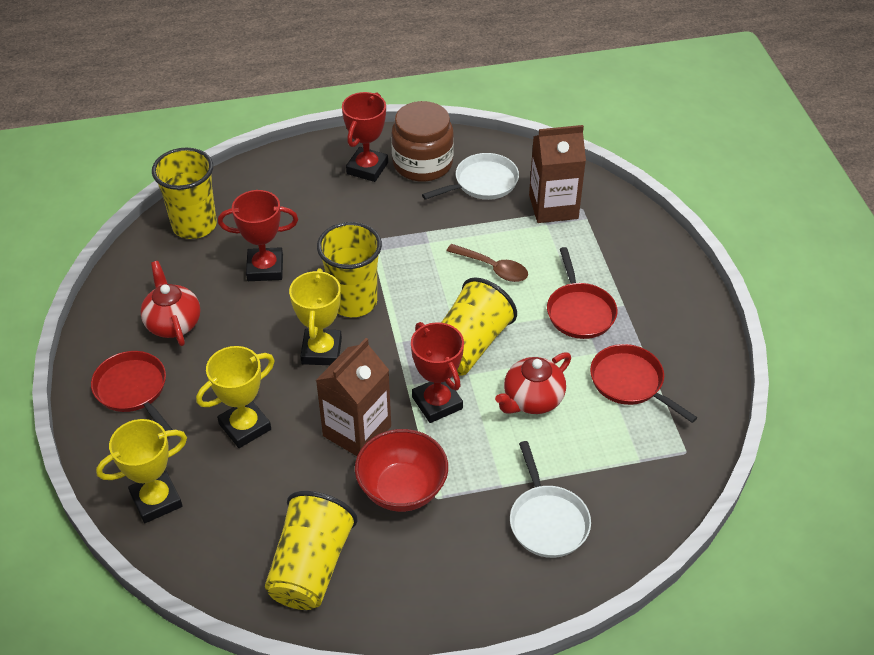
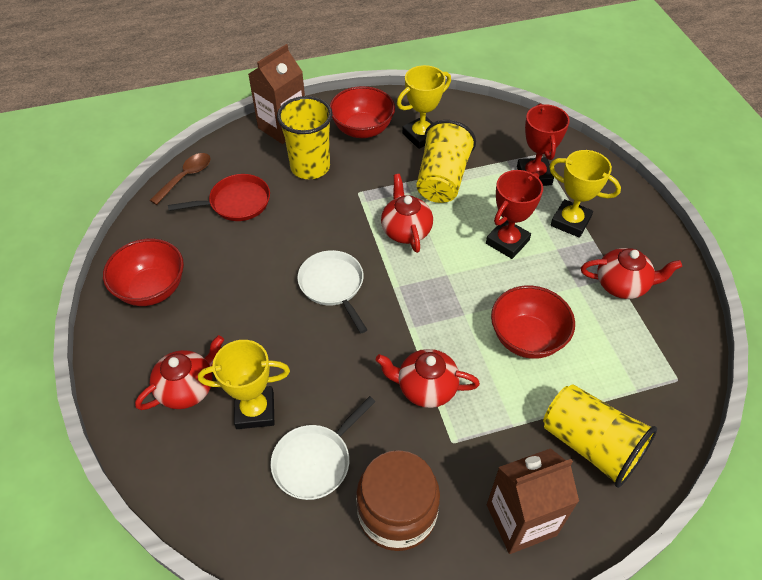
red bowl: [355,429,448,512] = 1 -> [103,238,184,306] [330,86,395,138] [491,285,575,359] = 3
red pan: [91,351,172,431] [547,247,617,339] [590,344,698,423] = 3 -> [168,174,270,221] = 1
red teapot: [140,261,200,346] [495,352,571,414] = 2 -> [135,335,224,410] [375,349,480,408] [381,174,433,253] [581,248,682,299] = 4
red trophy: [218,190,298,281] [342,92,388,182] [411,322,464,423] = 3 -> [486,170,543,259] [517,103,570,186] = 2
yellow cup: [152,148,217,239] [265,491,358,610] [317,222,382,317] [441,278,517,376] = 4 -> [277,96,332,179] [416,120,476,203] [543,384,657,488] = 3

